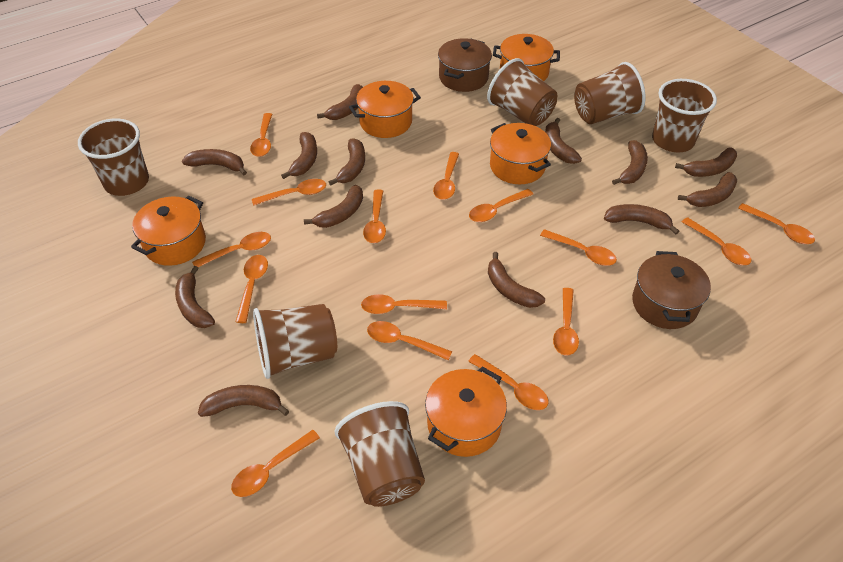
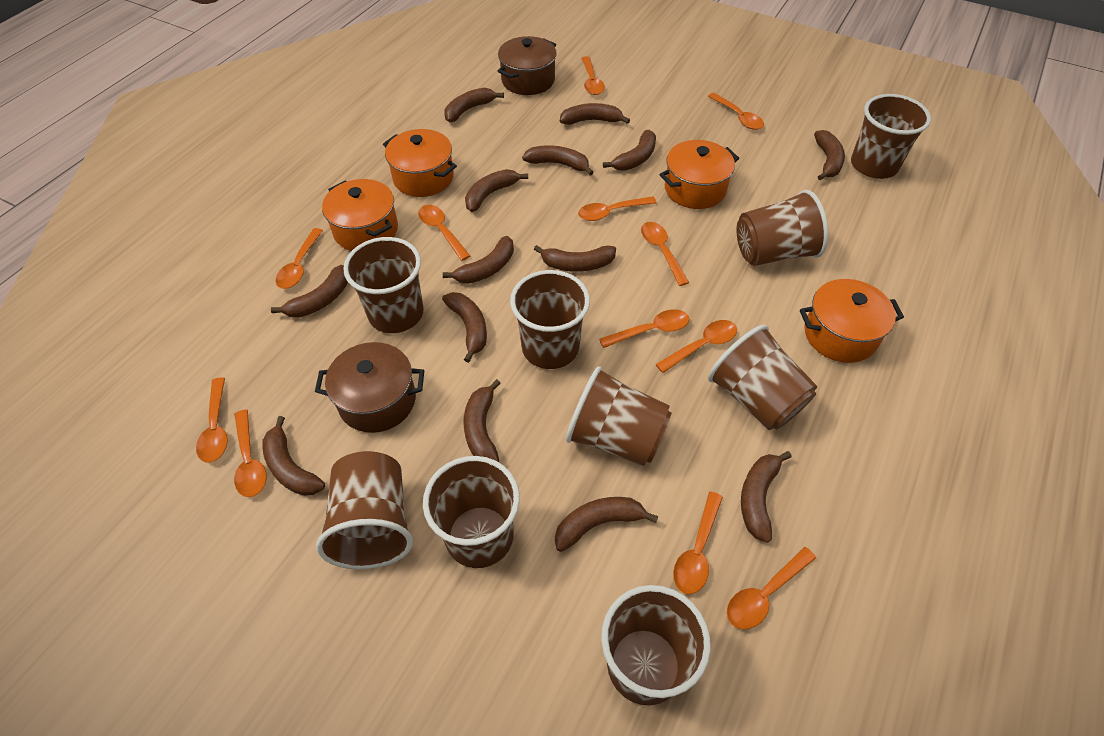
brown banana: [175,266,215,328] [182,149,247,175] [198,385,289,417] [281,132,317,179] [304,185,363,228] [317,84,363,120] [329,138,365,186] [488,252,545,308] [545,118,582,164] [604,204,679,234] [612,140,648,185] [675,147,737,177] [678,172,737,207] = 13 -> [262,416,325,496] [271,265,348,318] [442,292,487,363] [443,236,514,284] [444,88,504,122] [463,379,501,462] [465,169,528,212] [522,145,594,175] [534,245,616,272] [555,497,658,552] [560,103,630,125] [603,130,656,171] [741,451,792,543] [814,130,845,180] = 14
brown cup: [78,118,149,196] [253,304,337,379] [335,401,425,507] [487,58,557,126] [574,62,645,124] [652,79,717,152] = 6 -> [316,451,413,569] [343,237,424,333] [423,456,520,568] [510,270,590,369] [566,366,672,466] [601,585,711,706] [708,325,817,430] [737,190,828,266] [851,94,931,179] = 9
orange pot: [131,196,206,266] [349,81,421,138] [425,366,507,457] [490,123,551,184] [493,34,560,81] = 5 -> [322,179,398,251] [383,129,457,197] [659,140,739,209] [800,279,904,363] = 4
orange spoon: [192,232,271,267] [231,430,320,497] [236,255,268,323] [250,113,272,157] [252,179,326,206] [361,294,447,314] [363,189,386,243] [367,321,452,360] [433,152,459,200] [468,354,548,410] [469,189,533,222] [540,229,617,266] [553,288,579,356] [682,217,751,265] [738,203,815,244] = 15 -> [196,377,228,463] [234,410,267,497] [276,228,323,289] [418,205,470,261] [578,196,657,221] [581,56,605,95] [599,309,689,348] [641,222,689,286] [655,320,737,373] [673,492,723,594] [708,93,764,130] [727,547,816,629] = 12

